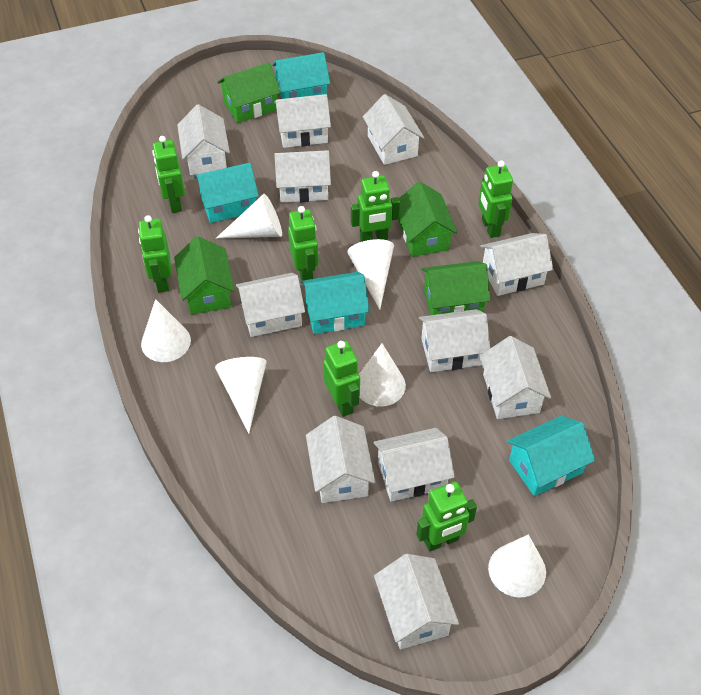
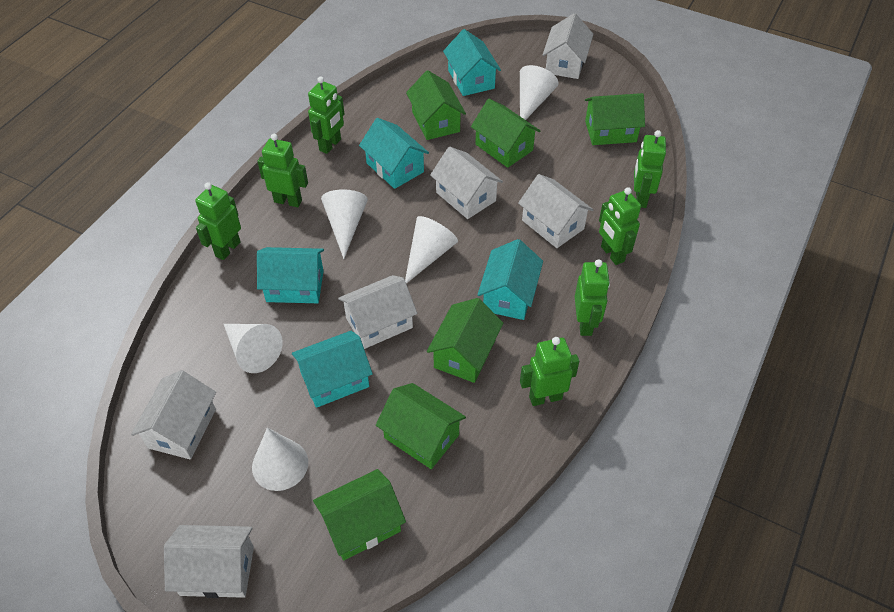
green house: [174,236,235,315] [217,62,281,123] [399,182,457,257] [422,261,491,315] = 4 -> [313,469,406,561] [376,383,466,469] [406,70,466,140] [427,298,503,383] [471,99,540,168] [585,93,645,145] = 6
turquoise house: [194,163,259,223] [272,52,330,99] [301,272,370,334] [507,416,595,496] = 4 -> [257,247,324,303] [292,331,373,408] [359,118,429,189] [443,29,501,96] [477,239,543,320] = 5
white cone: [141,299,191,362] [215,357,267,434] [216,194,282,239] [347,239,394,310] [359,344,406,407] [488,534,546,598] = 6 -> [224,324,283,373] [252,428,308,491] [321,189,368,259] [405,216,458,284] [520,65,558,120] = 5
white house: [177,104,230,175] [236,273,305,337] [274,94,331,148] [274,150,331,203] [306,416,375,503] [363,94,425,165] [374,428,455,502] [374,554,459,649] [419,309,490,372] [480,233,553,296] [480,336,551,419] = 11 -> [131,370,216,460] [164,525,254,598] [338,275,417,349] [430,147,503,219] [518,174,593,248] [543,13,593,79] = 6

